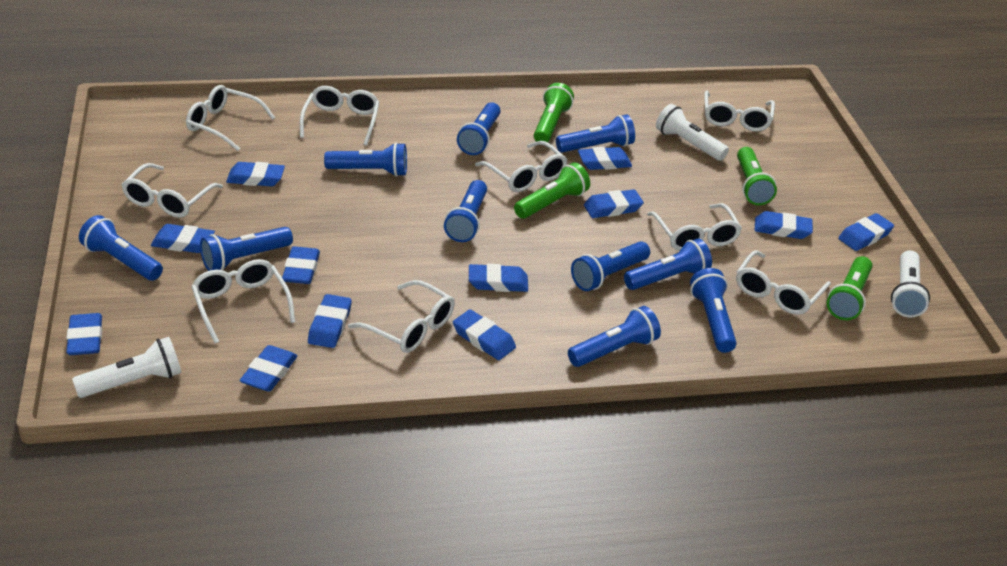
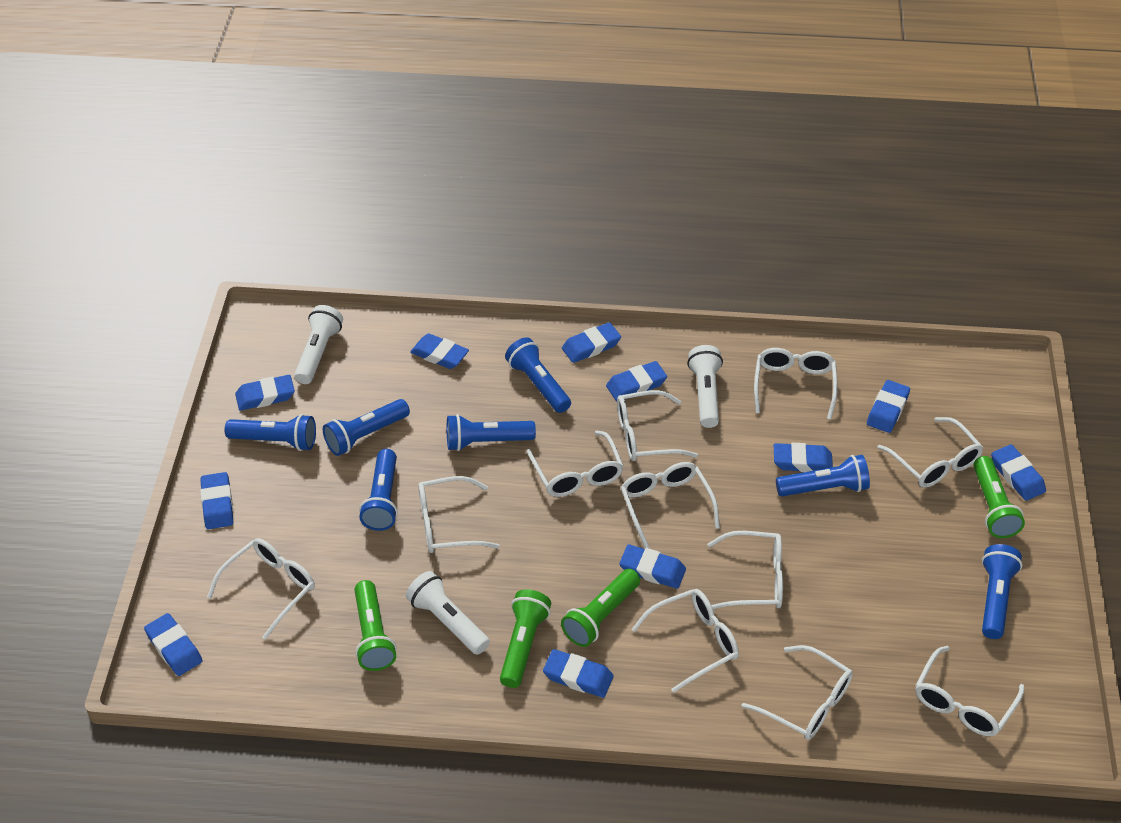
blue eraser: [66,313,102,355] [151,224,215,253] [226,162,285,186] [240,345,297,392] [282,246,320,284] [308,294,352,348] [453,310,516,360] [469,264,528,292] [578,147,632,170] [584,189,644,218] [755,211,813,239] [838,213,894,251] = 12 -> [144,613,203,676] [200,472,233,529] [235,375,295,411] [410,334,469,369] [543,649,614,698] [562,322,621,363] [606,361,667,401] [619,544,686,589] [774,443,833,472] [867,380,910,433] [991,444,1046,501] = 11
blue flashlight: [79,215,163,281] [200,227,293,271] [324,142,407,177] [444,180,487,242] [457,102,500,155] [556,115,635,153] [568,306,661,367] [571,241,650,291] [624,238,712,290] [690,268,737,353] = 10 -> [225,414,316,451] [323,399,410,456] [359,449,398,531] [447,414,536,451] [505,338,571,413] [776,455,870,496] [982,544,1022,639] = 7
white glasses: [121,163,223,218] [186,85,275,151] [191,259,295,343] [300,86,379,146] [348,280,455,353] [475,141,568,192] [647,203,742,251] [704,90,775,132] [736,250,831,315] = 9 -> [207,538,315,640] [418,476,500,553] [527,431,623,497] [617,390,698,461] [621,462,720,548] [632,589,739,693] [707,531,783,609] [741,645,853,740] [754,348,838,419] [877,417,983,488] [915,646,1024,736] = 11

